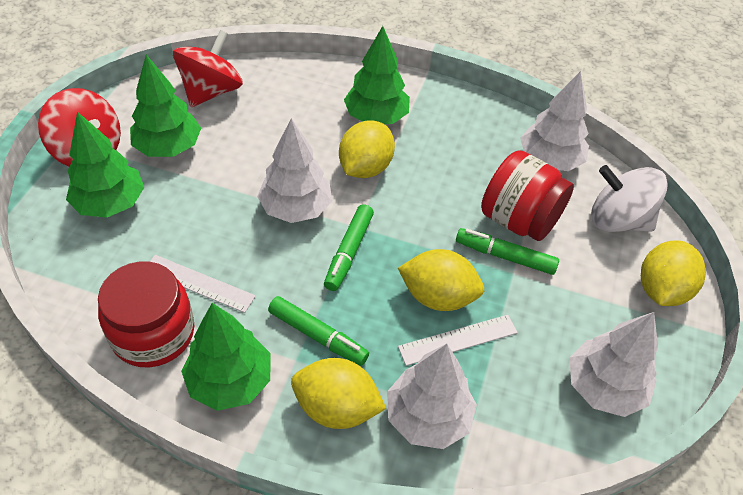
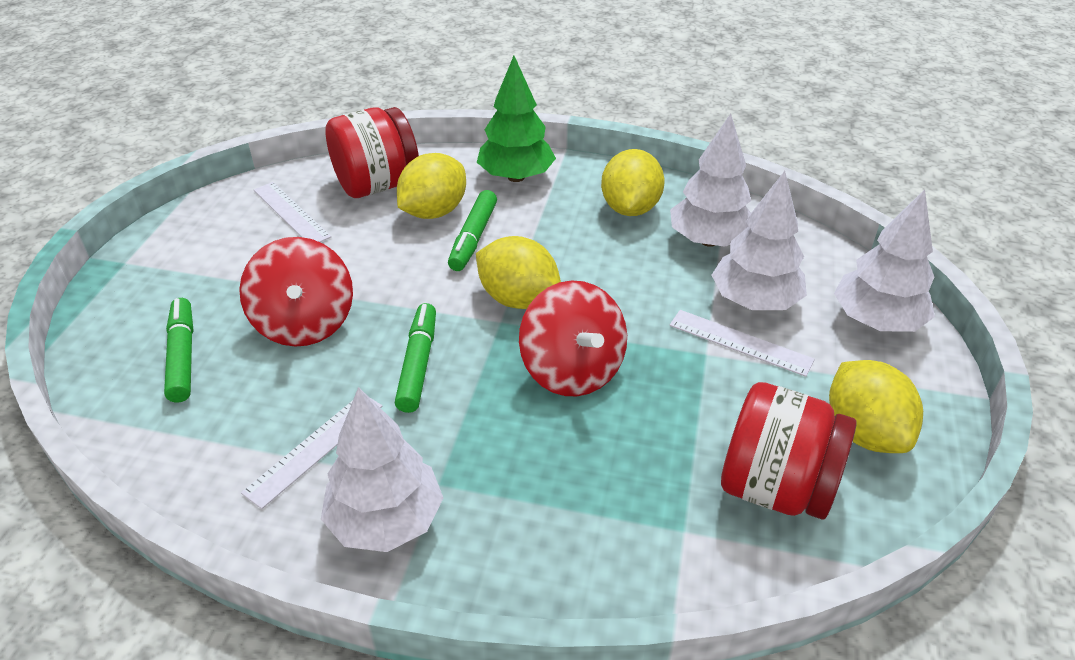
green tree: [66,112,144,218] [130,55,201,157] [181,303,270,411] [344,26,410,124] = 4 -> [477,56,556,182] = 1
white ruler: [150,255,256,313] [398,315,518,366] = 2 -> [241,397,382,509] [254,182,331,242] [669,310,815,377] = 3
white spinning top: [591,165,668,232] = 1 -> none = 0

